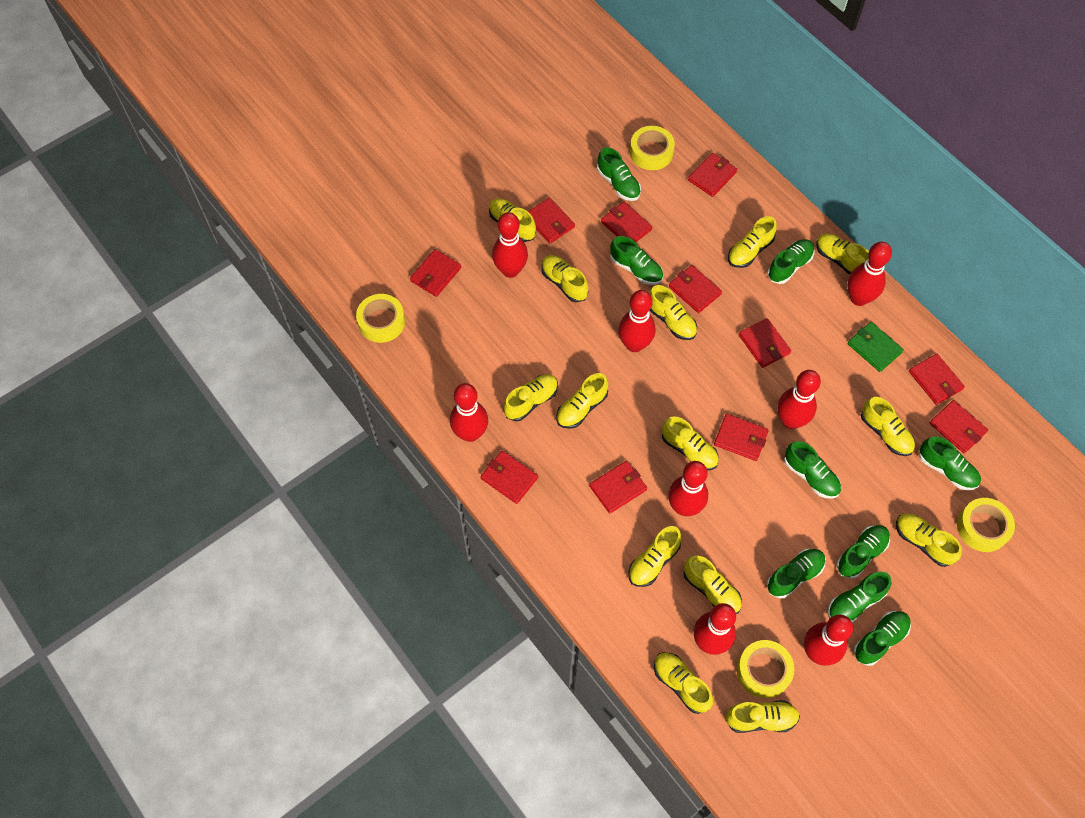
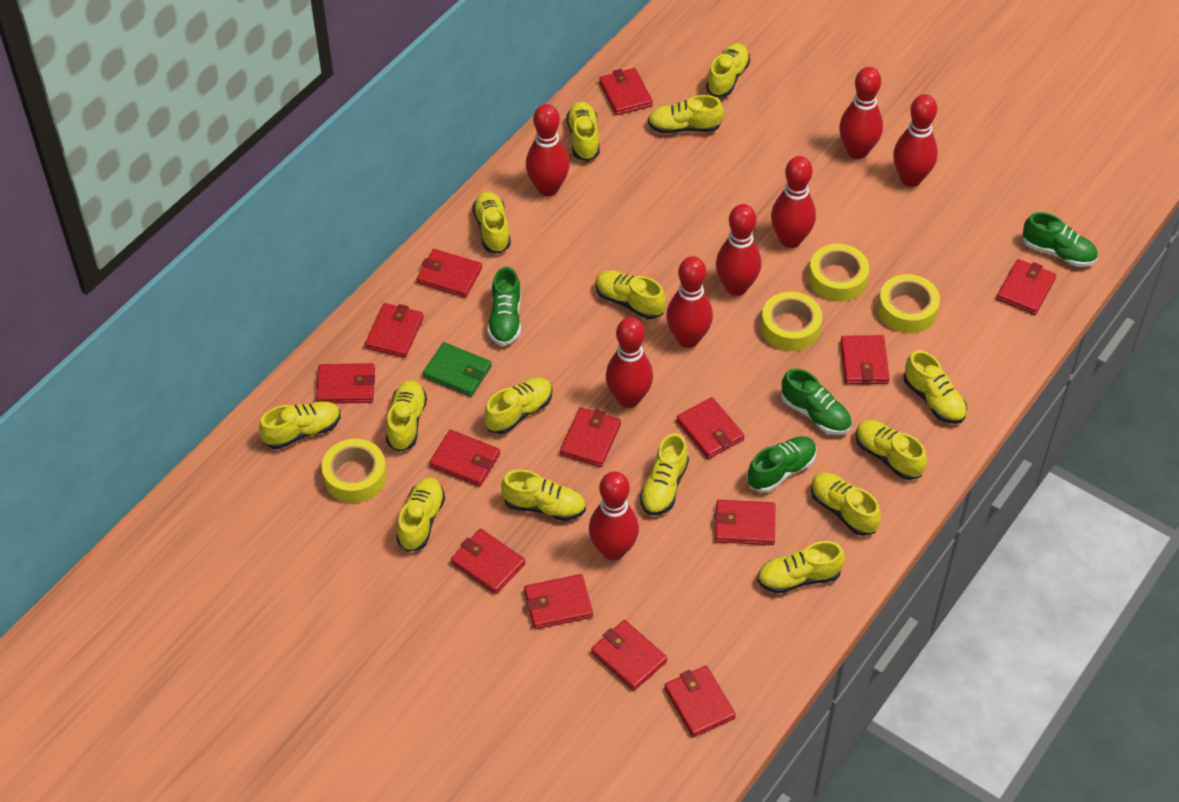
green shoe: [597,147,641,201] [610,236,663,285] [767,239,815,284] [767,549,826,598] [784,441,841,499] [828,572,891,623] [837,525,890,579] [854,611,911,666] [919,437,981,490] = 9 -> [488,267,521,346] [747,436,817,493] [781,368,852,435] [1023,212,1098,267] = 4
red wallet: [410,249,461,297] [481,450,538,504] [528,198,575,243] [589,461,647,514] [601,202,652,242] [669,265,722,313] [688,153,737,197] [714,414,769,461] [739,318,791,368] [909,354,965,405] [930,400,988,453] = 11 -> [316,363,375,404] [365,303,424,358] [417,249,482,298] [429,430,500,487] [451,529,525,594] [524,574,593,629] [560,407,621,467] [591,620,667,691] [599,68,653,115] [664,666,736,737] [676,397,745,459] [714,500,775,545] [840,335,890,384] [996,259,1056,315] = 14
yellow shoe: [489,198,536,242] [504,374,558,421] [541,255,588,302] [556,373,608,429] [628,526,682,587] [649,285,697,340] [654,652,713,714] [662,416,719,470] [683,555,742,614] [725,701,800,733] [728,216,777,268] [816,233,869,275] [861,397,915,456] [896,513,962,567] = 14 -> [259,401,341,449] [386,380,427,452] [396,478,445,552] [472,191,511,254] [484,377,552,434] [501,470,586,521] [566,102,600,161] [595,270,666,319] [640,433,689,515] [648,95,724,134] [706,43,750,97] [757,541,845,594] [811,472,881,536] [856,420,927,480] [903,351,967,424] = 15

